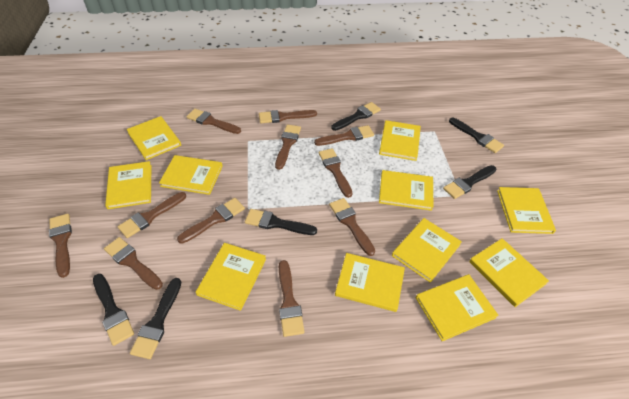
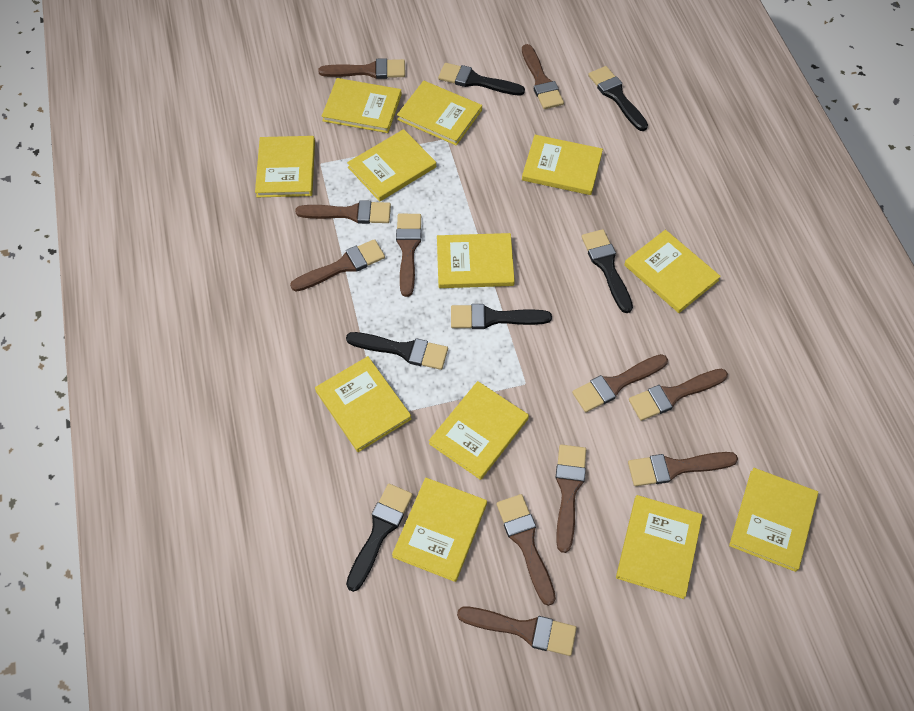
yellow book: [105,161,151,209] [127,116,181,160] [159,155,223,195] [196,243,266,311] [335,253,405,312] [379,120,421,161] [379,170,434,211] [392,218,462,283] [416,274,498,341] [469,238,549,307] [497,187,556,234] = 11 -> [255,136,315,197] [315,356,412,452] [322,78,402,133] [347,129,436,202] [392,477,487,582] [397,81,482,146] [429,381,529,480] [437,233,515,288] [522,135,603,195] [616,495,703,599] [624,230,721,313] [729,468,818,572] = 12

